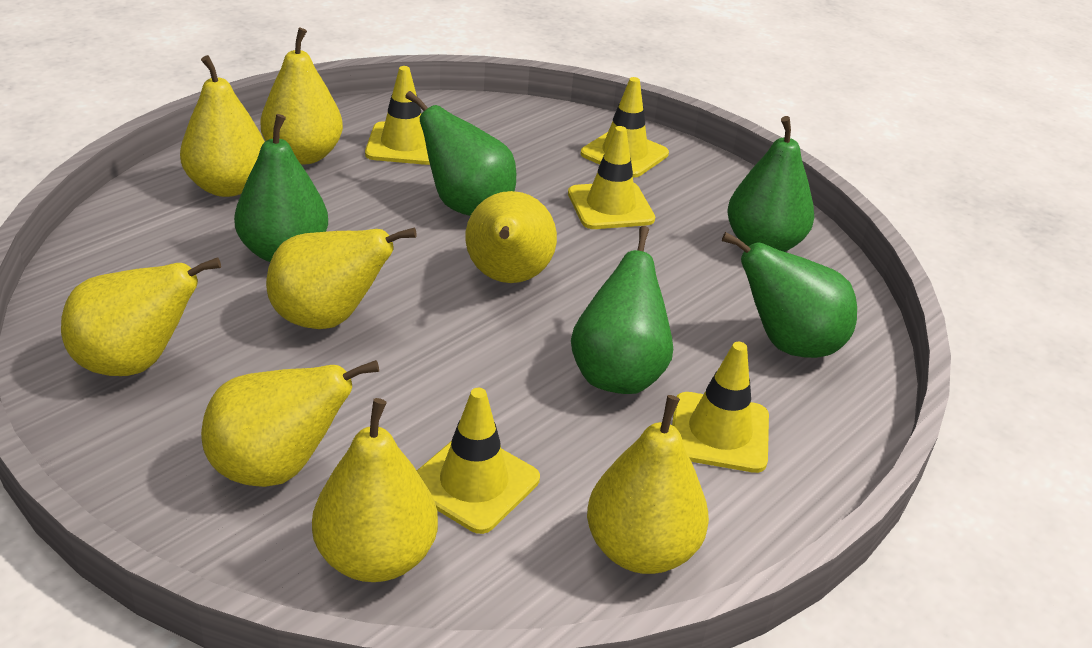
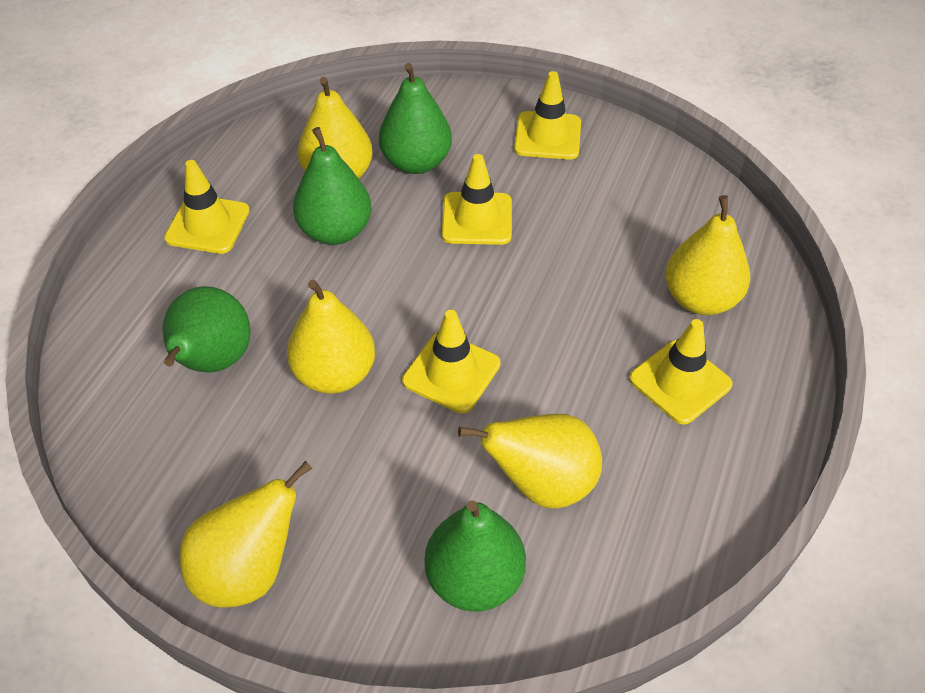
green pear: [234,114,328,262] [405,91,516,216] [571,226,673,394] [722,232,857,358] [728,116,814,252] = 5 -> [162,286,251,373] [293,127,371,245] [379,63,452,174] [424,500,526,612] = 4
yellow pear: [61,257,221,376] [180,55,265,197] [201,360,379,487] [260,28,343,165] [266,228,417,329] [312,398,438,582] [465,191,557,283] [587,395,709,574] = 8 -> [180,461,312,608] [287,280,375,394] [298,77,373,179] [458,414,602,509] [666,195,750,315] = 5

